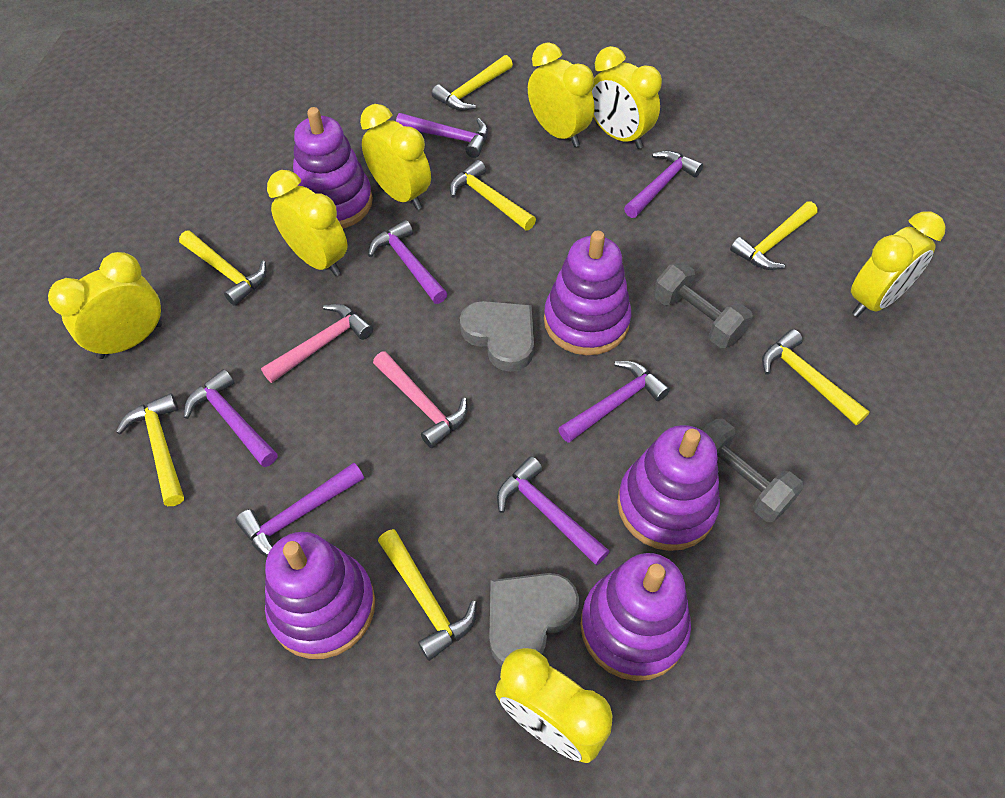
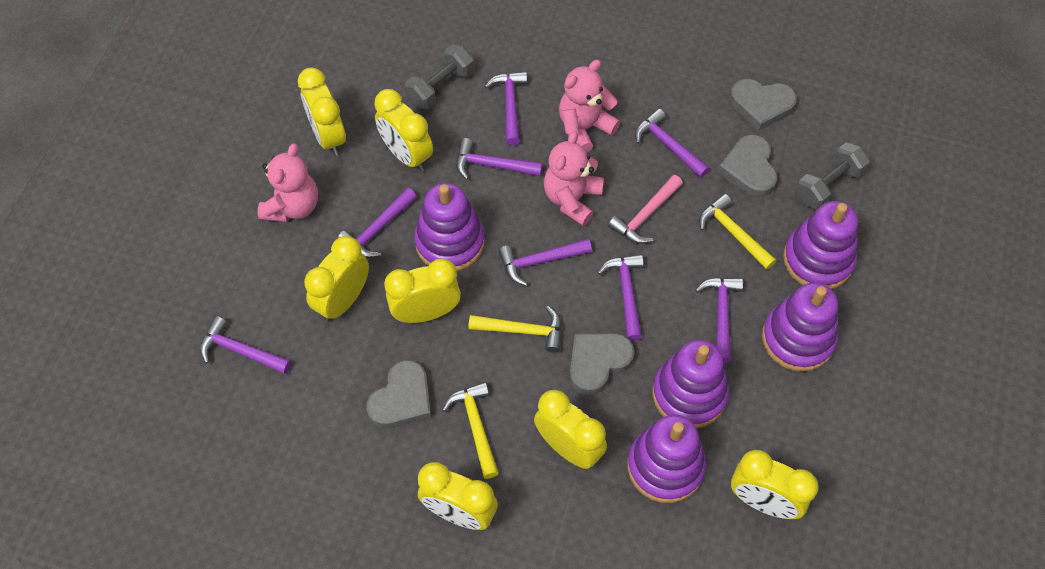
grey heart: [460,301,534,372] [489,573,579,666] = 2 -> [366,360,431,429] [570,333,635,395] [718,135,777,197] [730,79,797,131] = 4
pink hammer: [261,304,373,383] [373,351,467,448] = 2 -> [608,175,683,244] = 1
pink teddy bear: none = 0 -> [258,143,318,222] [544,131,604,226] [559,60,620,153] = 3
purple hammer: [184,369,278,467] [235,463,364,557] [368,220,448,304] [396,113,488,158] [497,456,609,566] [558,361,670,443] [624,150,703,218] = 7 -> [200,316,291,374] [337,188,417,258] [456,138,543,180] [485,71,527,146] [498,239,592,286] [598,254,644,341] [635,109,710,178] [695,278,743,364] = 8
yellow hammer: [116,393,184,506] [179,231,266,306] [378,529,477,661] [432,55,513,111] [450,160,536,230] [730,201,818,270] [762,329,870,425] = 7 -> [442,382,499,479] [468,306,562,353] [699,194,776,270] = 3

